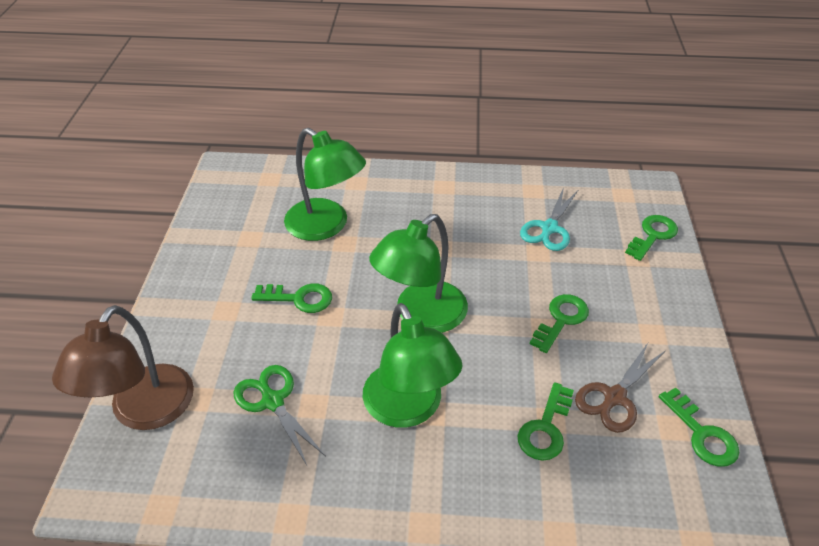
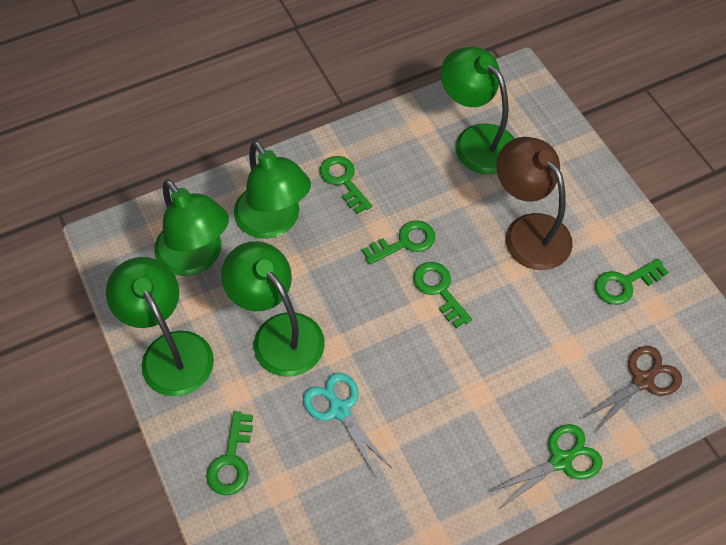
green lamp: [284,128,366,241] [363,303,462,428] [369,214,468,333] = 3 -> [106,257,214,397] [154,179,229,276] [221,241,325,377] [234,141,311,239] [441,47,515,174] = 5

